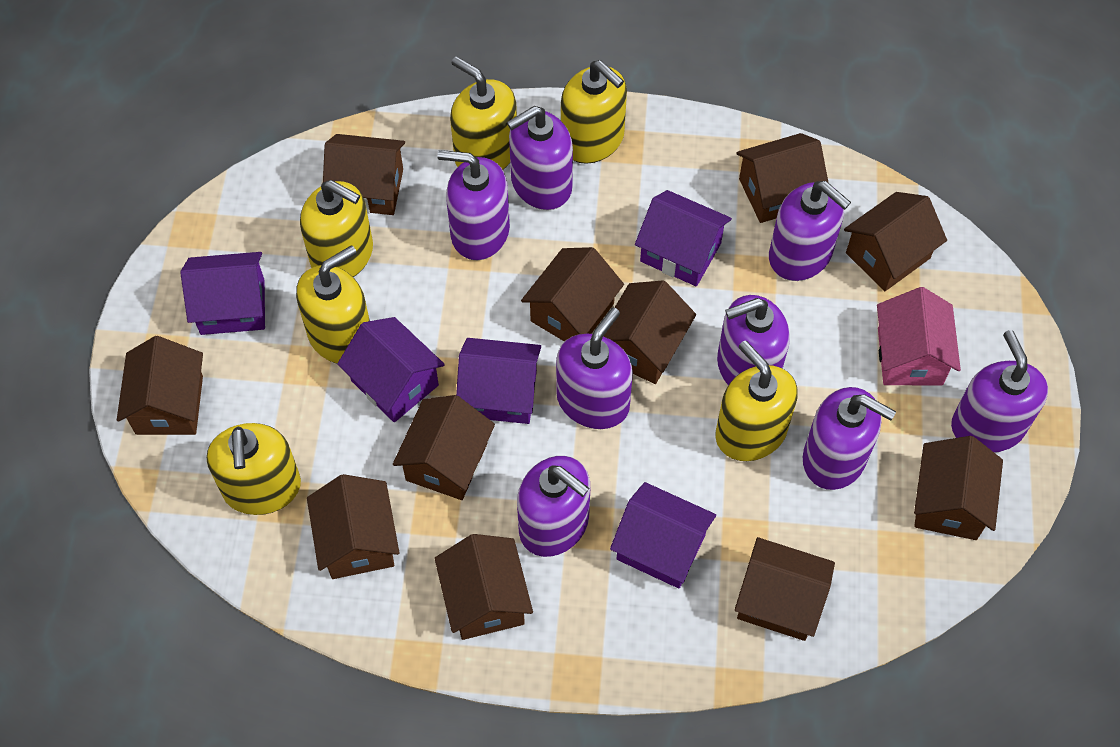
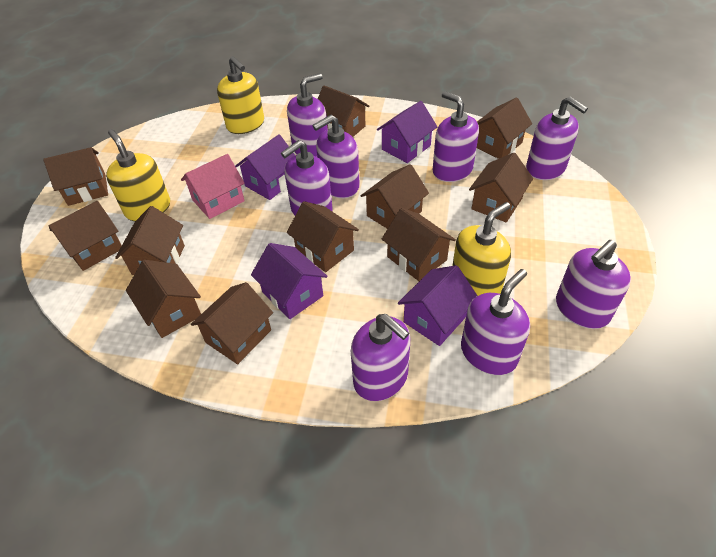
purple house: [180,252,265,335] [337,317,445,422] [456,338,541,424] [610,482,716,588] [635,190,732,286] = 5 -> [235,134,295,200] [251,243,327,319] [377,101,437,163] [398,265,478,346] = 4
yellow soap dispenser: [207,423,301,515] [296,245,370,364] [300,180,373,277] [450,56,517,170] [561,60,627,164] [715,340,798,461] = 6 -> [106,129,170,221] [217,56,264,134] [452,202,511,296] = 3

